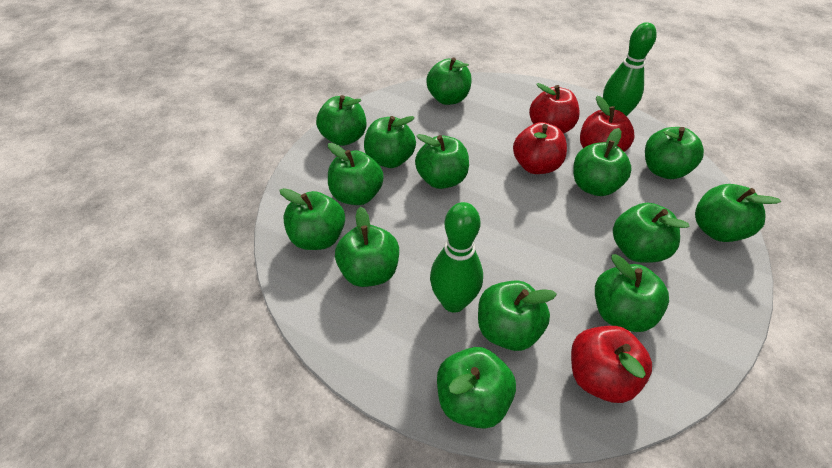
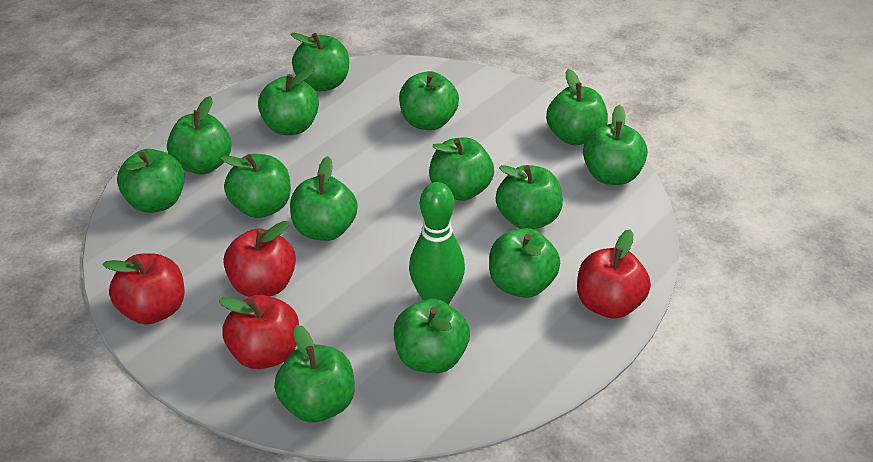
green bowling pin: [430,202,483,313] [603,22,657,117] = 2 -> [409,182,465,305] = 1

